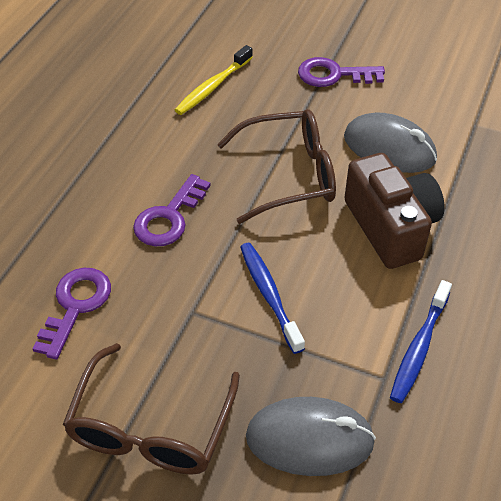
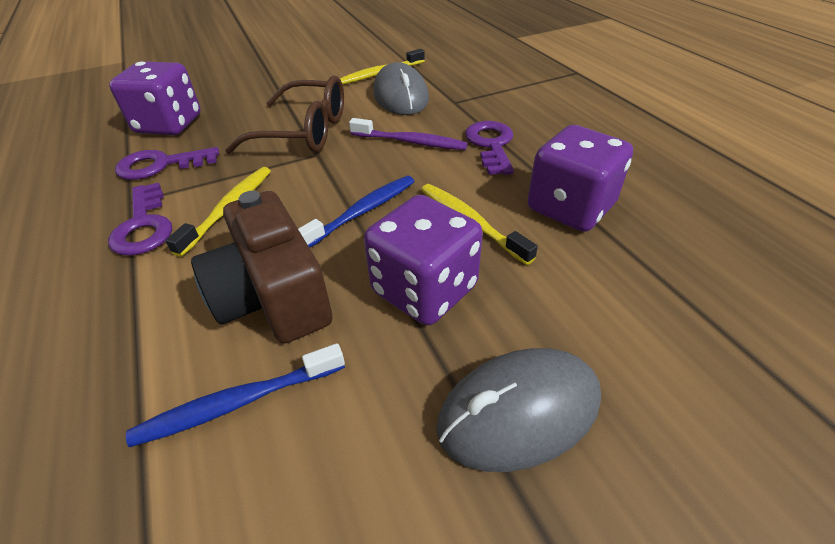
brown glasses: [63,343,240,475] [217,109,336,224] = 2 -> [225,76,344,154] = 1
purple dice: none = 0 -> [109,61,201,135] [364,195,483,325] [528,125,633,232] = 3
purple toothbrush: none = 0 -> [349,118,468,150] = 1
yellow toothbrush: [175,45,253,115] = 1 -> [165,167,271,257] [340,49,425,84] [421,184,538,265] = 3

